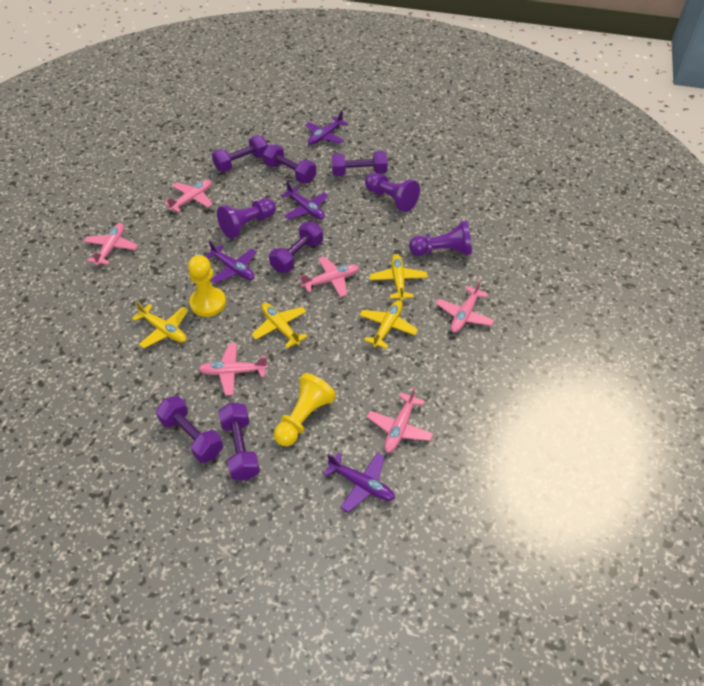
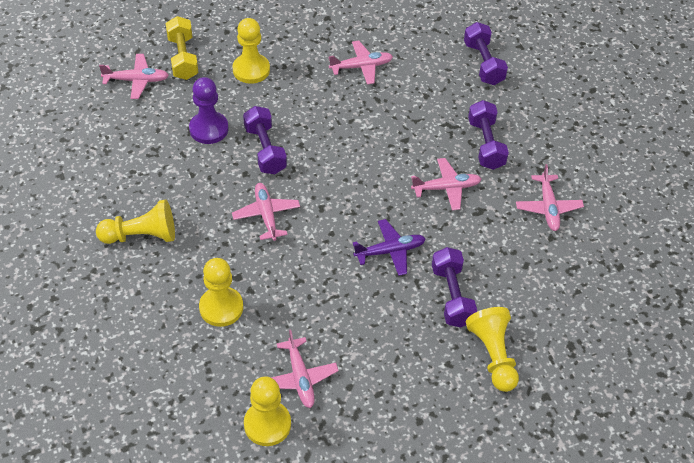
purple dumbbell: [156,396,223,463] [212,135,268,172] [218,403,260,480] [263,145,316,183] [269,222,323,273] [331,151,388,176] = 6 -> [243,106,287,174] [432,247,477,327] [464,22,508,85] [468,100,509,170] = 4
purple pawn: [217,198,276,239] [365,173,420,212] [409,221,472,256] = 3 -> [189,77,228,144] = 1
purple plane: [204,241,256,283] [281,181,329,220] [305,111,348,145] [323,452,395,512] = 4 -> [353,219,426,276] = 1
yellow dumbbell: none = 0 -> [166,16,199,80] = 1
yellow pawn: [188,255,226,317] [274,373,336,446] = 2 -> [96,199,175,244] [199,258,243,327] [233,18,270,84] [244,376,291,446] [466,307,519,392] = 5
yellow plane: [132,301,188,348] [251,303,308,348] [359,300,418,349] [370,254,428,301] = 4 -> none = 0

